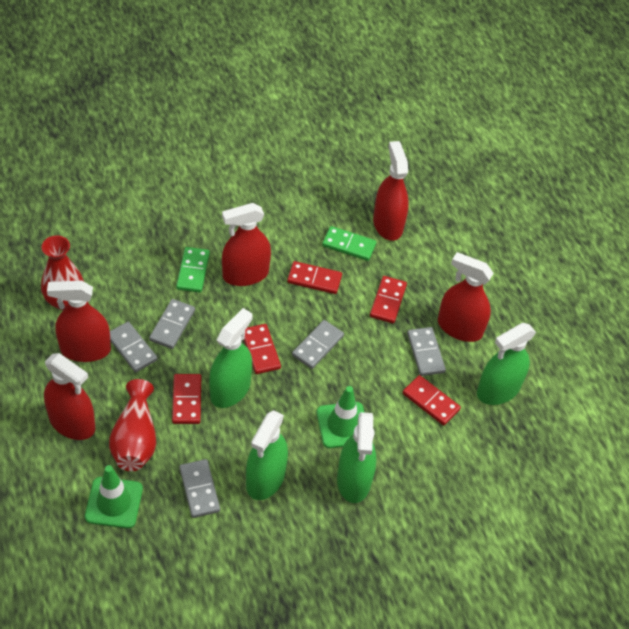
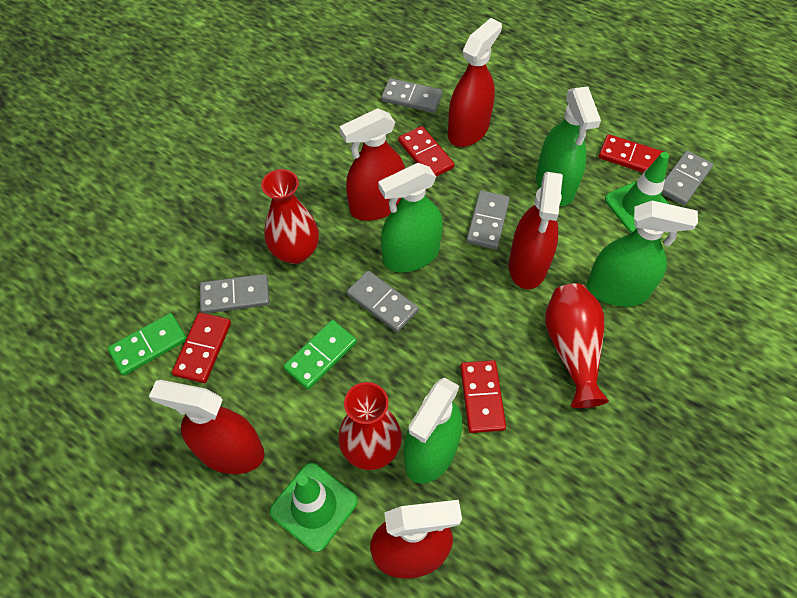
red domino: [172,374,201,424] [244,324,281,374] [287,261,342,294] [370,276,407,323] [402,375,461,426] = 5 -> [172,312,231,383] [398,126,454,177] [460,360,506,433] [599,134,664,173] = 4
red vase: [41,235,84,310] [109,379,156,471] = 2 -> [261,169,319,264] [338,382,402,470] [545,283,609,408] = 3

